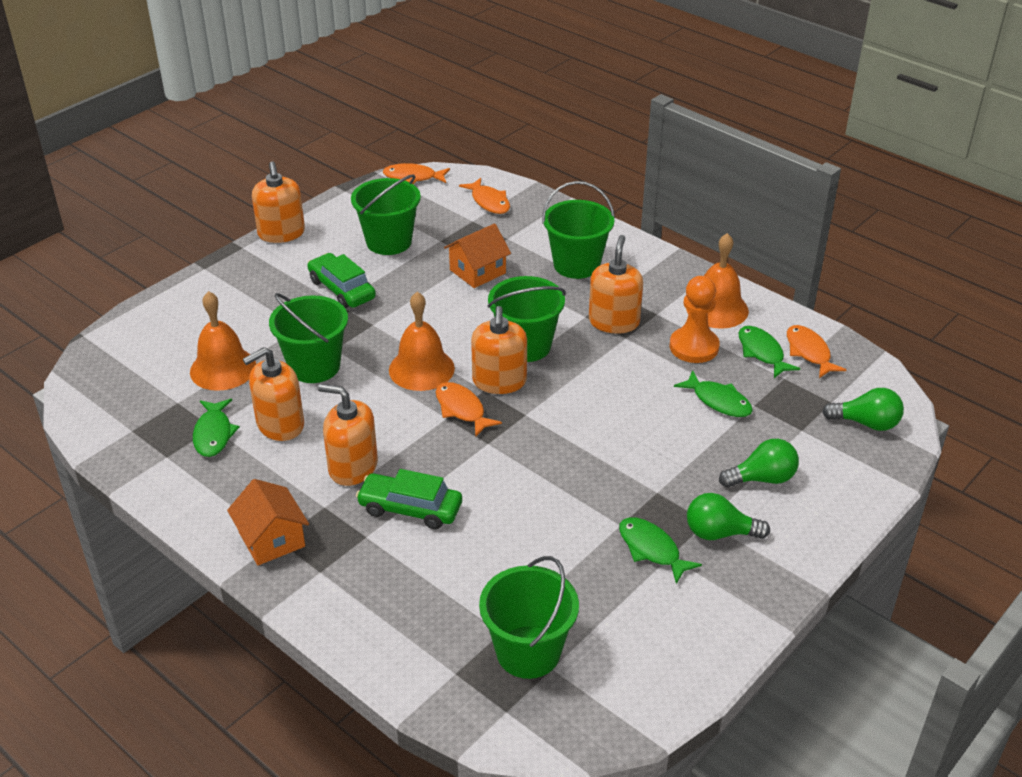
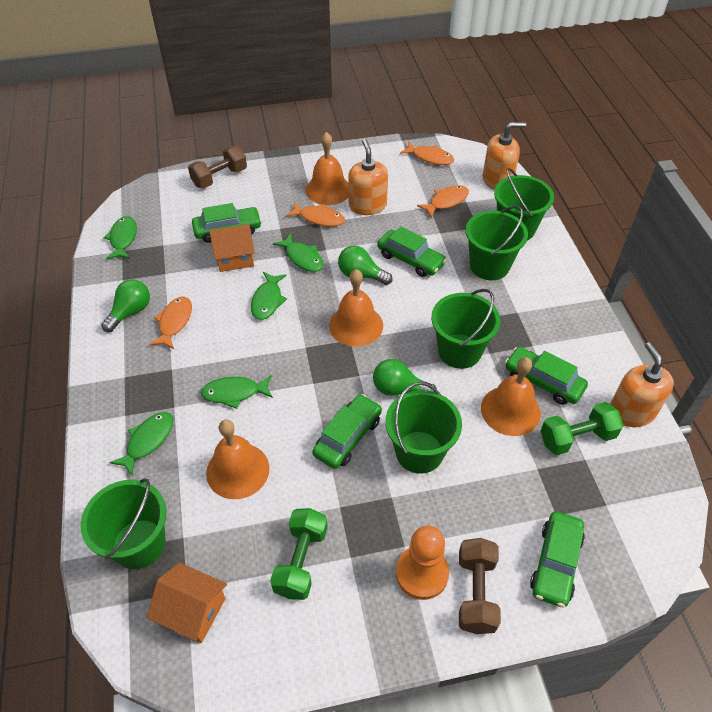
brown dumbbell: none = 0 -> [188,146,247,188] [459,538,501,634] = 2
green car: [307,253,376,308] [356,469,462,529] = 2 -> [192,203,262,243] [312,394,382,469] [378,226,447,277] [505,347,588,405] [530,511,585,607] = 5
green dumbbell: none = 0 -> [270,508,328,600] [541,402,623,455] = 2
green fish: [193,399,240,457] [619,517,702,584] [674,371,753,417] [738,326,800,378] = 4 -> [103,216,137,260] [109,412,173,476] [201,375,273,409] [251,272,287,320] [273,233,324,272] = 5
orange bell: [190,291,256,391] [389,292,455,391] [686,233,749,329] = 3 -> [206,420,270,499] [306,132,349,205] [329,269,383,347] [481,357,541,436] = 4
orange soap dispenser: [243,347,304,441] [252,162,305,243] [318,384,378,486] [471,306,527,394] [589,235,643,334] = 5 -> [348,139,388,215] [483,122,526,190] [610,342,674,427] = 3

